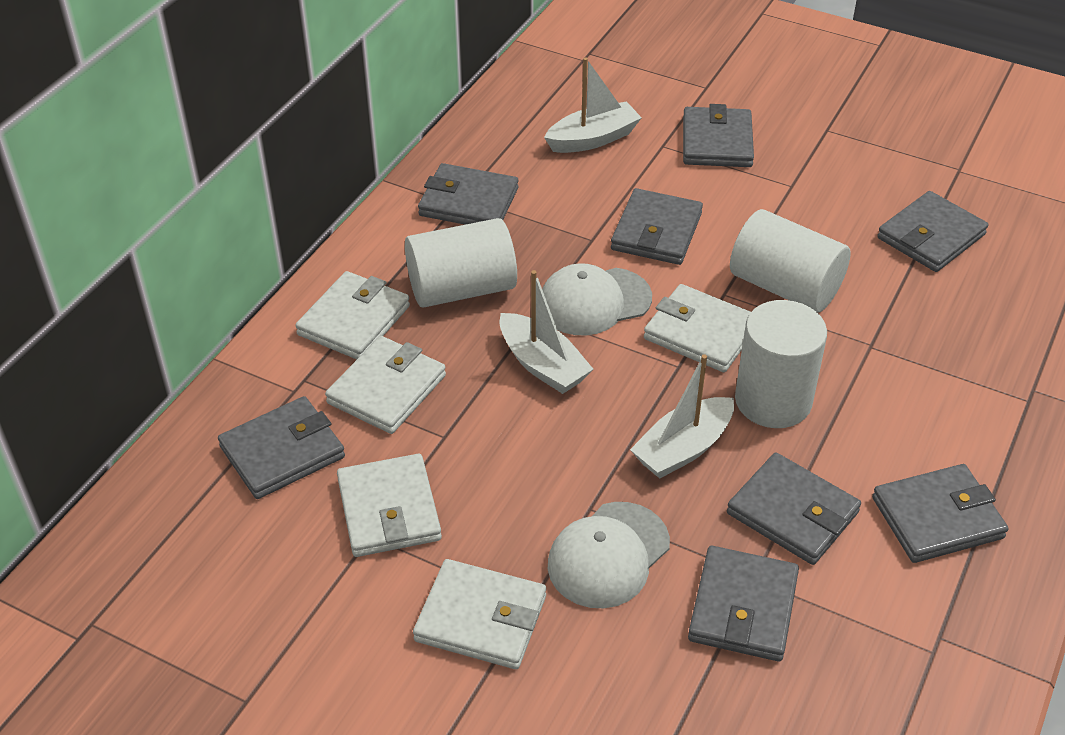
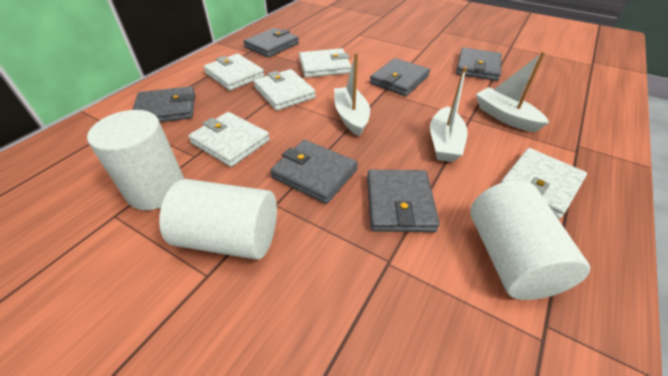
grey wallet: [218,396,345,499] [418,163,518,225] [611,188,703,265] [683,104,754,167] [688,546,799,661] [727,452,861,565] [872,464,1008,563] [877,191,988,272] = 8 -> [132,86,195,122] [243,28,299,58] [270,140,358,204] [367,170,440,232] [370,58,430,96] [456,48,502,81] = 6
white cap: [542,263,652,336] [548,502,670,608] = 2 -> none = 0

